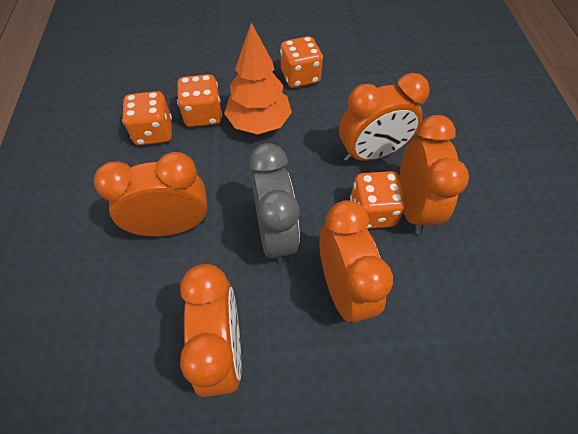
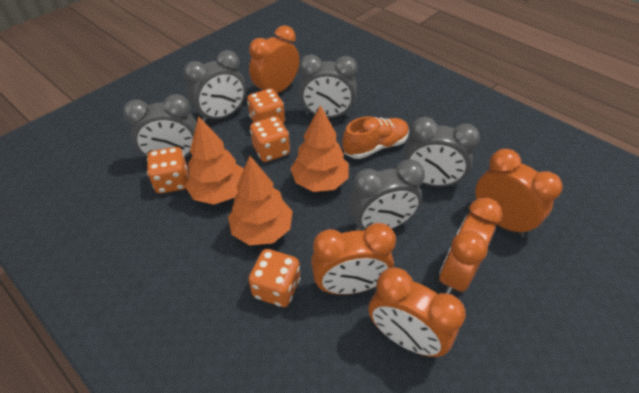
grey clock: [249,143,300,264] = 1 -> [123,94,197,158] [183,50,246,123] [299,54,357,118] [348,159,425,231] [403,117,480,187] = 5
orange shoe: none = 0 -> [342,117,409,159] = 1
orange tree: [224,23,292,134] = 1 -> [185,116,244,205] [228,156,293,245] [290,105,349,192] = 3

